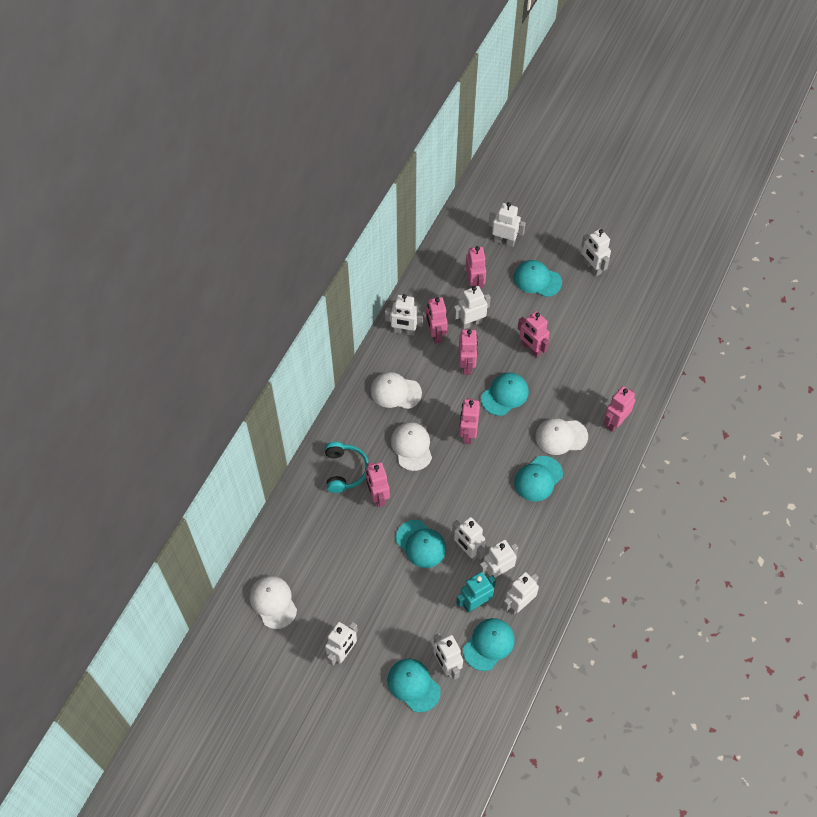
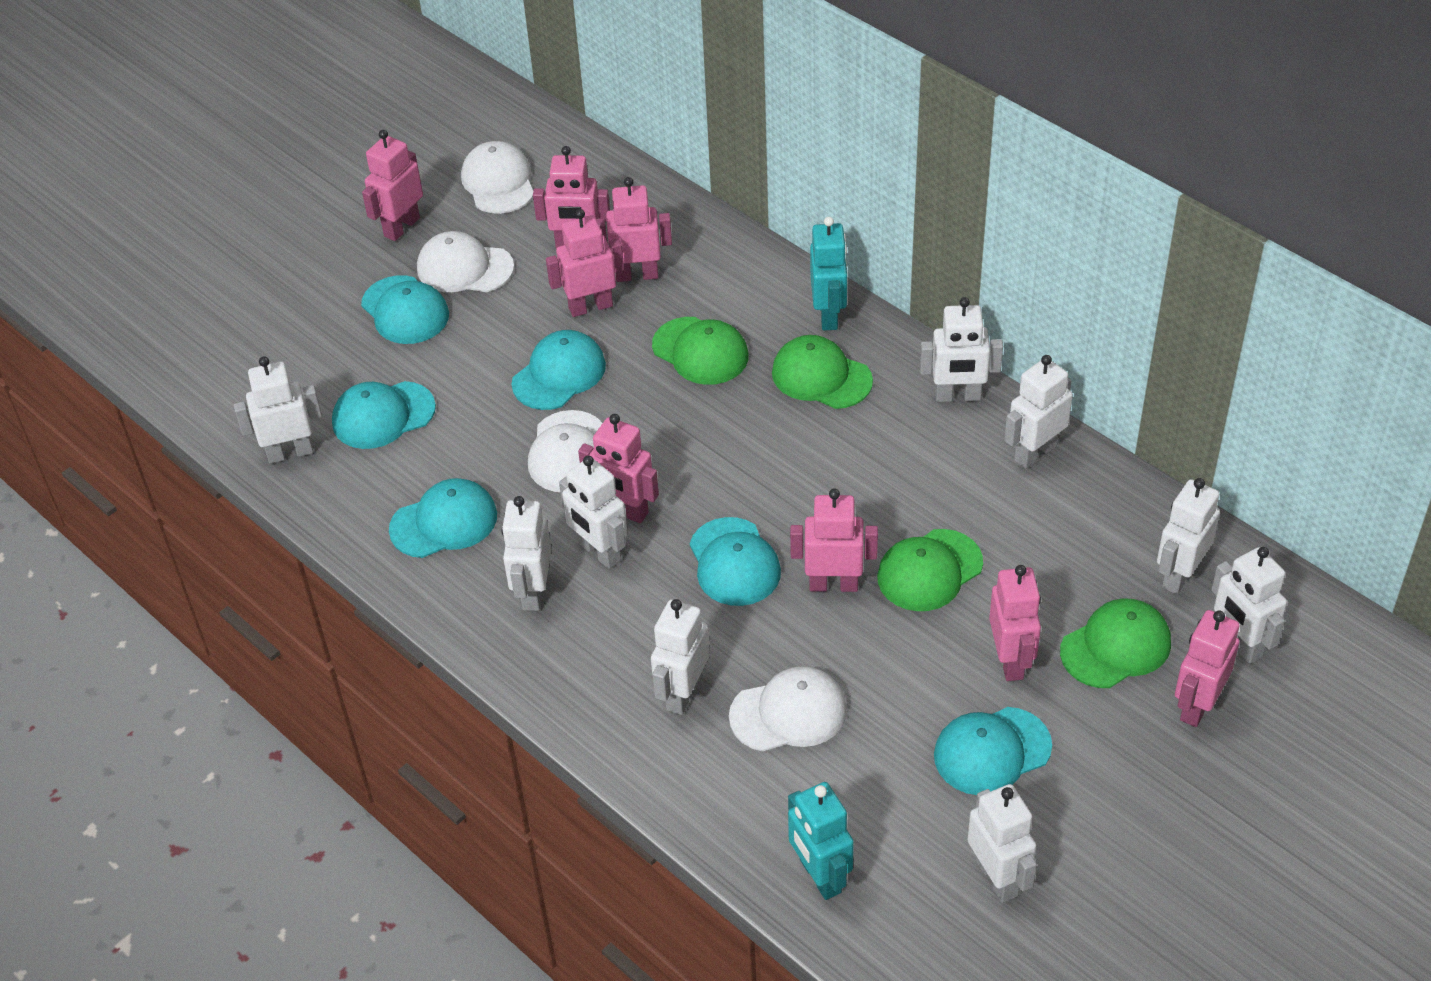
green cap: none = 0 -> [652,317,749,385] [772,335,873,409] [877,529,983,611] [1060,598,1171,688] = 4
pink robot: [365,462,390,507] [426,297,448,344] [459,329,478,375] [459,398,480,444] [465,246,486,288] [518,311,550,358] [604,386,635,432] = 7 -> [362,130,423,241] [533,146,610,248] [546,209,624,317] [578,414,659,523] [596,177,672,282] [790,488,878,592] [989,565,1041,681] [1175,610,1239,727] = 8
turquoise headphones: [325,442,369,493] = 1 -> none = 0
turquoise robot: [456,572,496,613] = 1 -> [788,782,854,900] [810,217,848,331] = 2

